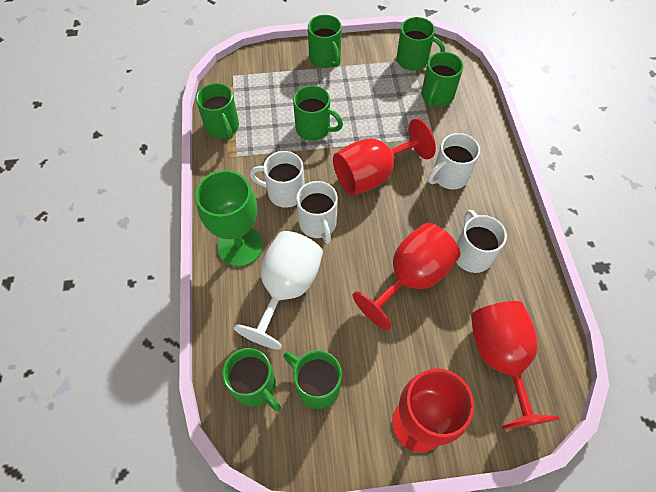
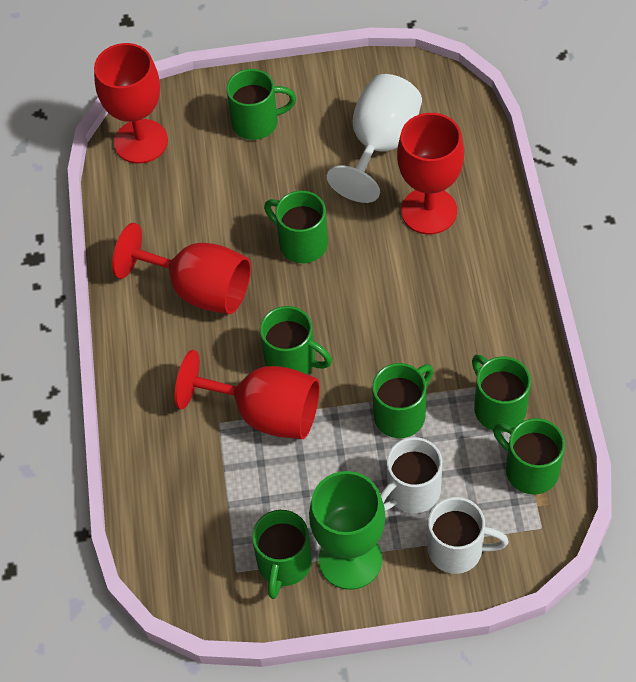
white mug: [250,151,305,208] [296,181,338,244] [428,133,480,190] [456,210,507,273] = 4 -> [380,437,442,513] [428,497,509,574] = 2

